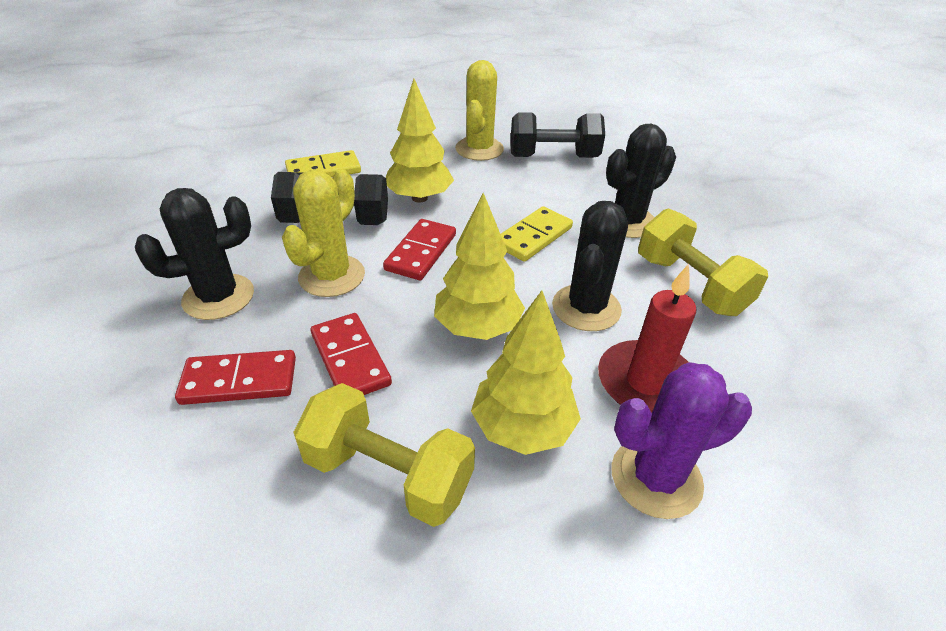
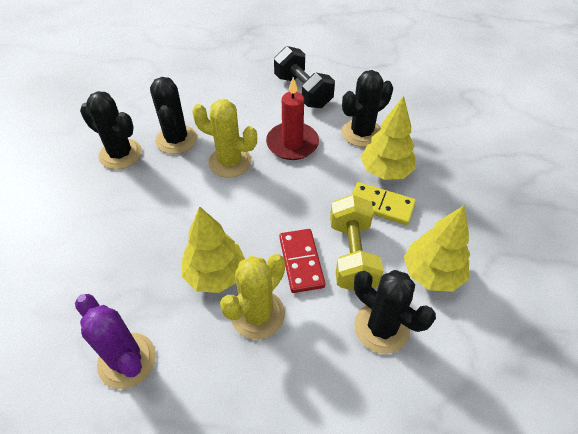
black cactus: [135,188,254,320] [552,201,628,331] [606,124,676,238] = 3 -> [80,91,142,170] [150,77,197,154] [342,70,393,147] [354,270,436,354] = 4
black dumbbell: [271,172,388,225] [511,112,605,158] = 2 -> [274,46,335,108] = 1
red domino: [175,350,296,405] [310,313,392,395] [383,219,456,280] = 3 -> [279,229,325,293] = 1
yellow domino: [285,150,361,177] [501,206,573,262] = 2 -> [352,182,416,225] = 1
yellow dumbbell: [293,383,475,527] [638,208,768,316] = 2 -> [330,194,383,291] = 1

